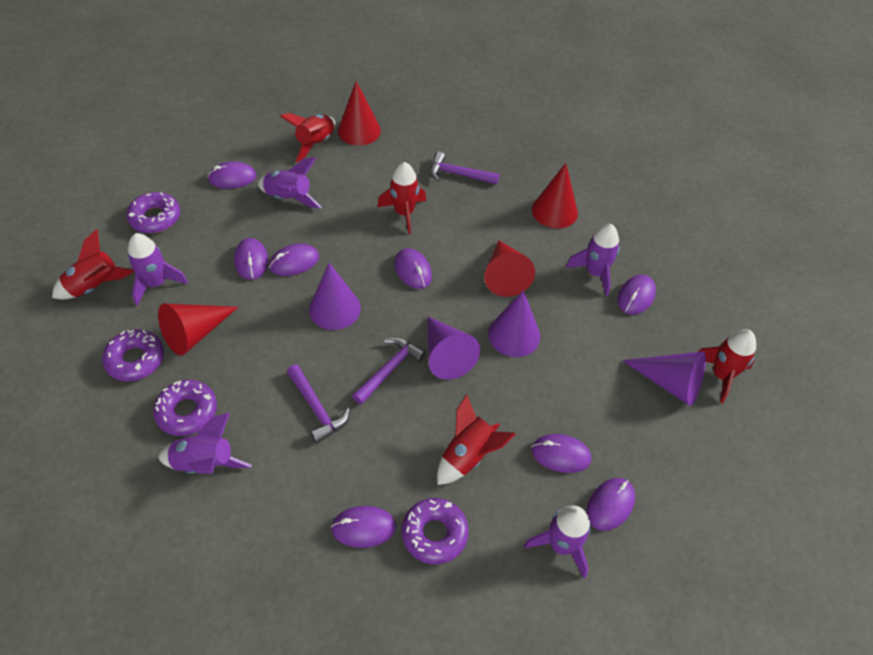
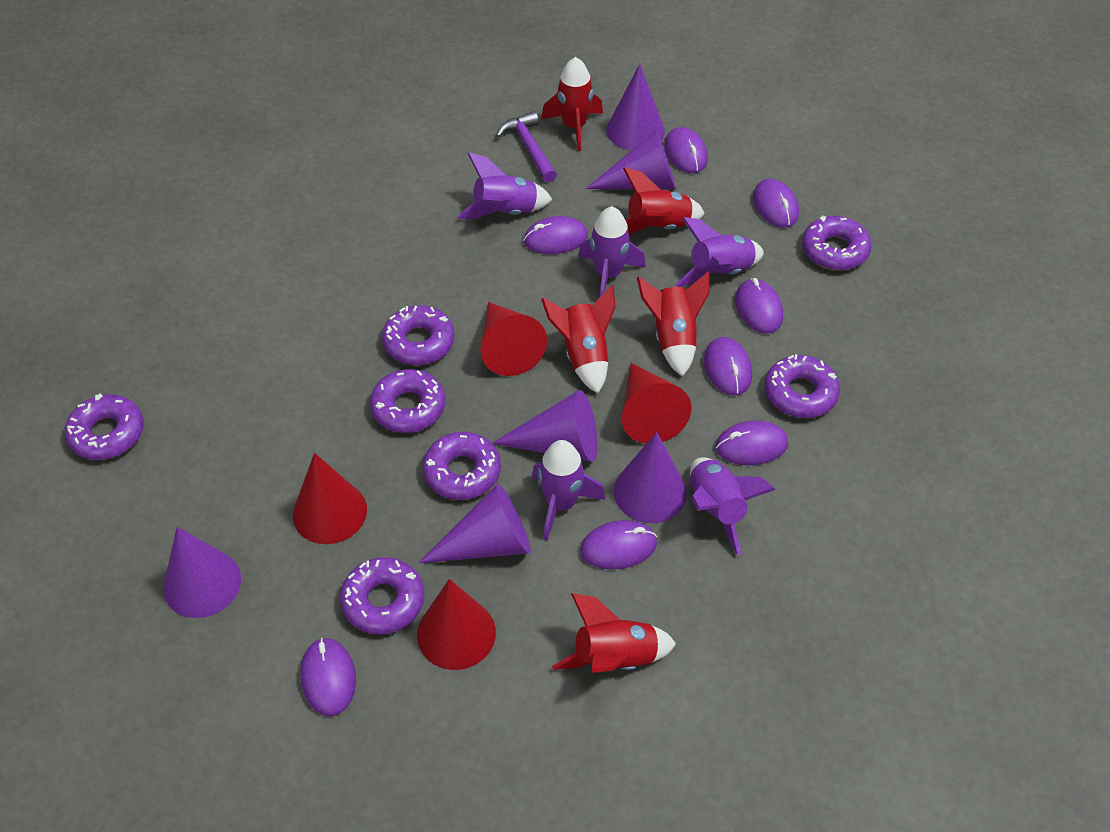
purple cone: [309,263,361,330] [427,316,480,380] [488,290,540,357] [622,351,706,406] = 4 -> [163,527,241,618] [419,484,531,563] [492,390,598,462] [585,130,676,190] [606,64,665,150] [614,432,687,523] = 6
purple donut: [102,329,164,381] [127,192,180,233] [153,380,217,436] [401,498,469,565] = 4 -> [65,393,144,460] [340,557,424,635] [370,369,445,433] [382,305,455,365] [423,432,501,500] [765,354,840,418] [802,216,872,270] = 7
purple hammer: [287,364,350,444] [352,337,426,405] [430,152,500,185] = 3 -> [496,111,557,182] = 1

